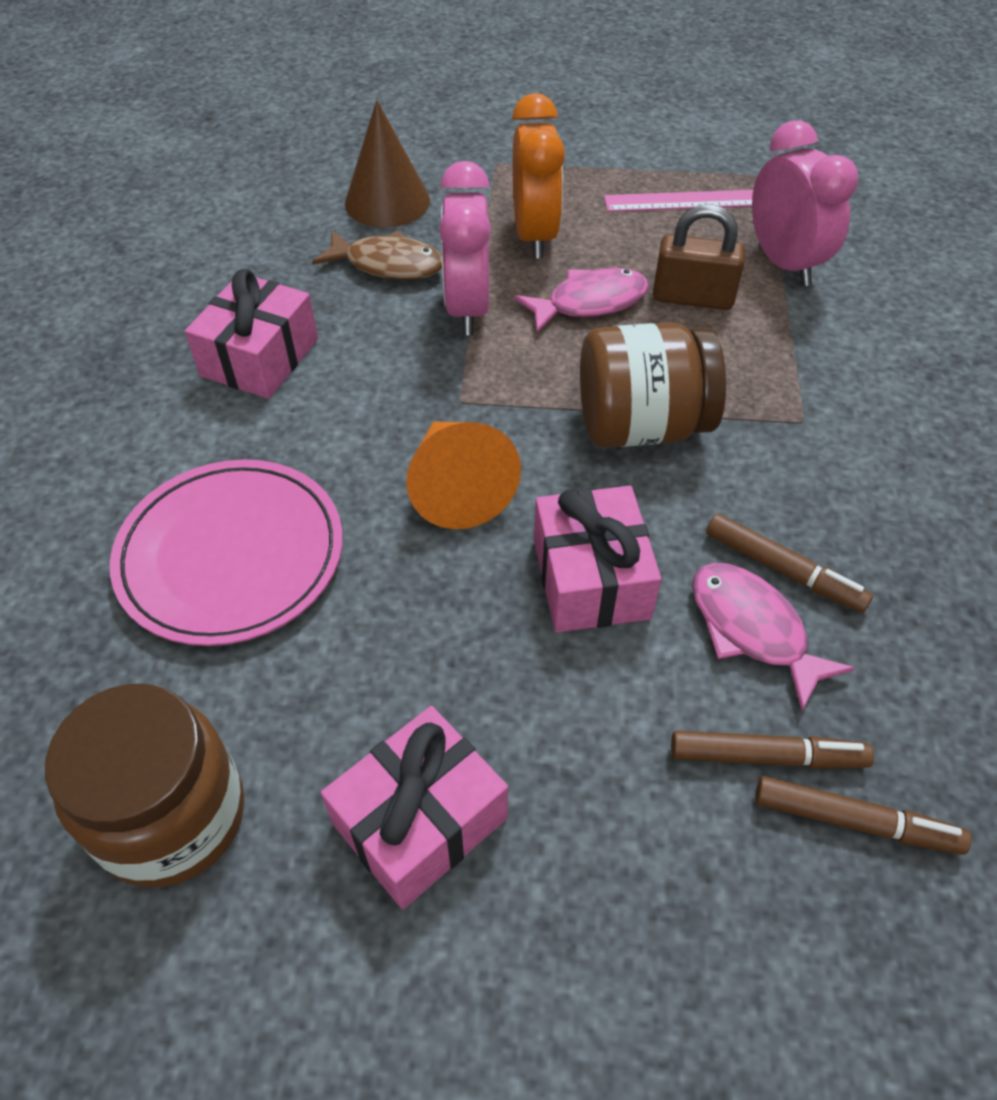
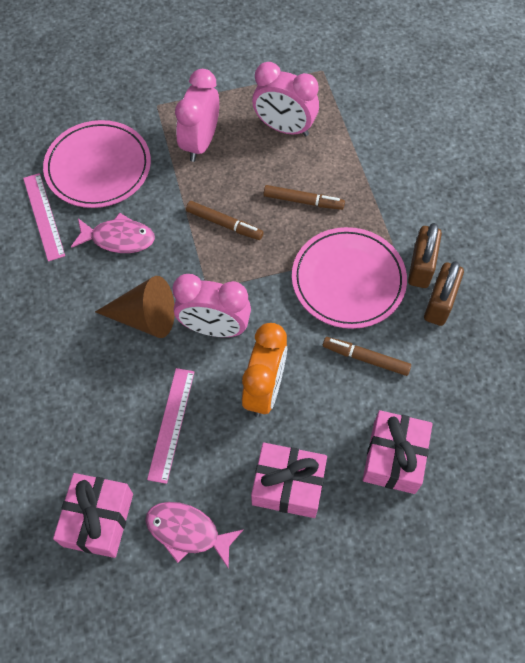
brown fish: [312,230,442,280] = 1 -> none = 0
brown jar: [45,684,244,887] [580,323,726,448] = 2 -> none = 0
brown padlock: [653,204,745,310] = 1 -> [408,223,442,288] [424,261,464,326] = 2
orange cone: [406,421,521,529] = 1 -> none = 0
pink clock: [439,161,491,335] [752,120,858,286] = 2 -> [173,274,251,337] [175,69,219,162] [252,62,319,136] = 3
pink plate: [110,459,343,646] = 1 -> [43,120,151,208] [292,227,407,329] = 2
pink ruler: [604,190,753,212] = 1 -> [23,173,65,261] [147,368,194,484] = 2

